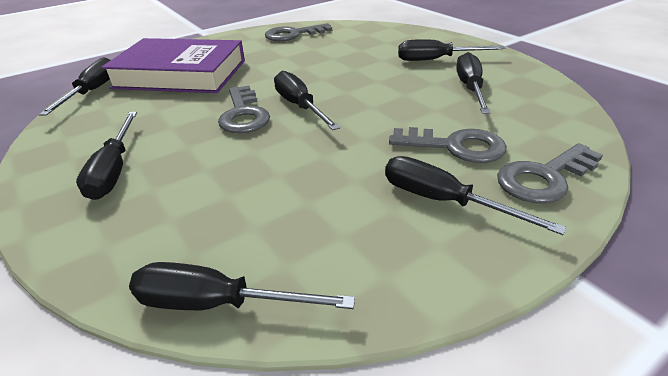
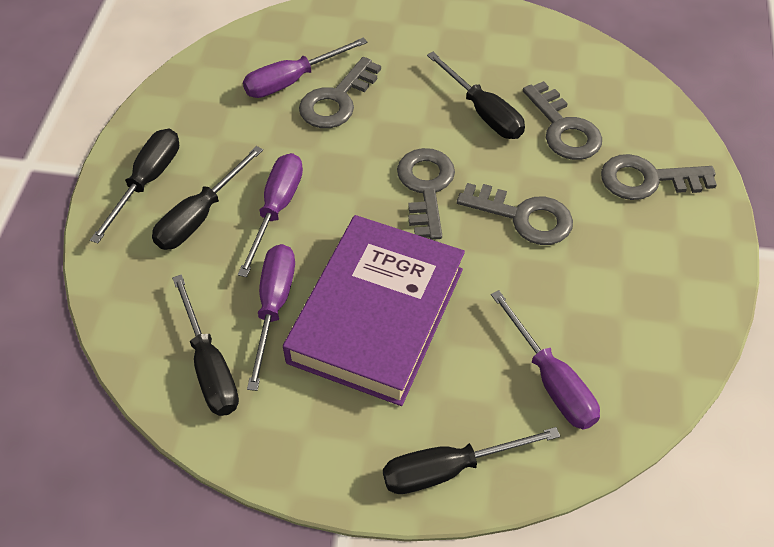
black screwdriver: [39,57,110,116] [76,111,137,200] [129,262,355,310] [274,71,340,130] [385,156,566,235] [398,39,505,61] [456,52,491,114] = 7 -> [90,129,179,243] [152,146,263,250] [172,274,239,416] [383,427,560,494] [427,52,525,139] = 5
grey key: [218,86,270,133] [265,23,332,41] [389,127,507,163] [497,143,603,203] = 4 -> [299,57,381,128] [397,148,455,240] [457,183,573,245] [523,81,602,160] [601,154,717,200] = 5
purple screwdriver: none = 0 -> [238,153,303,277] [243,37,367,98] [247,244,295,391] [491,290,600,429] = 4

